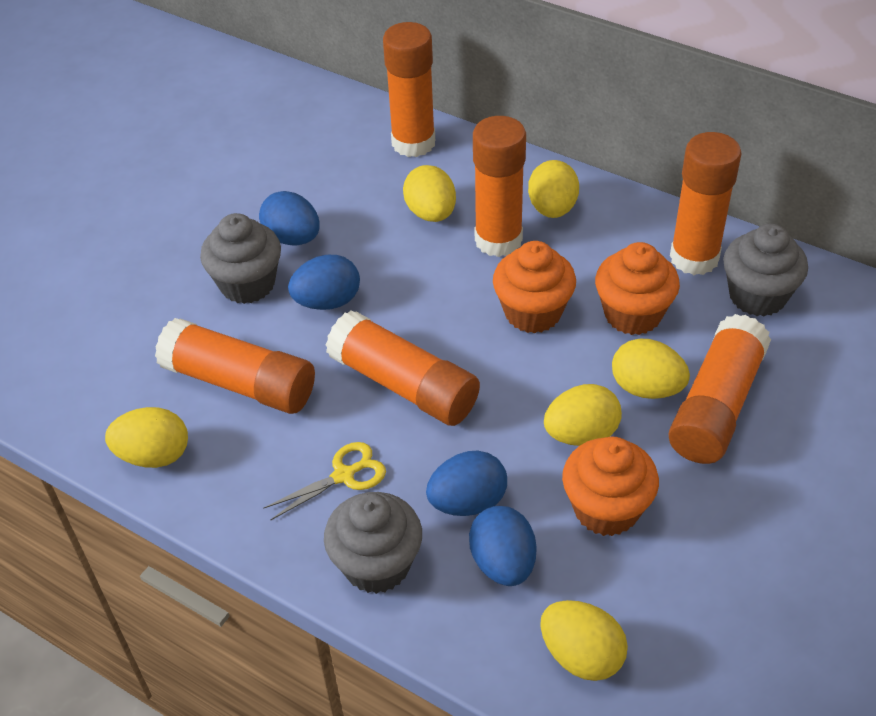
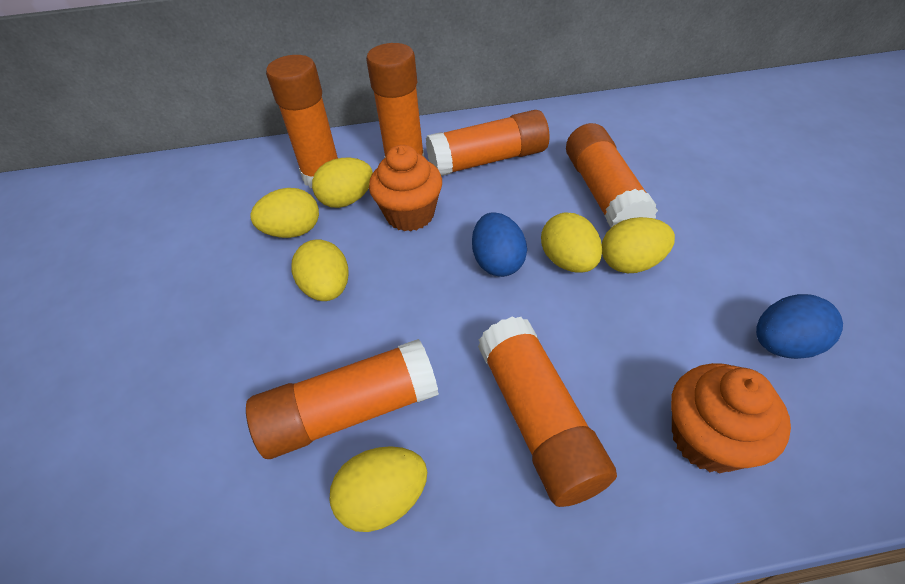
blue egg: [259,191,320,245] [288,255,360,310] [426,451,507,516] [469,506,536,586] = 4 -> [472,212,527,277] [756,294,843,359] = 2
grey cupcake: [200,213,281,304] [324,492,422,594] [723,224,808,316] = 3 -> none = 0
orange cupcake: [493,241,576,333] [562,437,659,536] [595,242,680,335] = 3 -> [369,145,442,231] [671,363,791,473] = 2
yellow scissors: [263,442,386,520] = 1 -> none = 0

